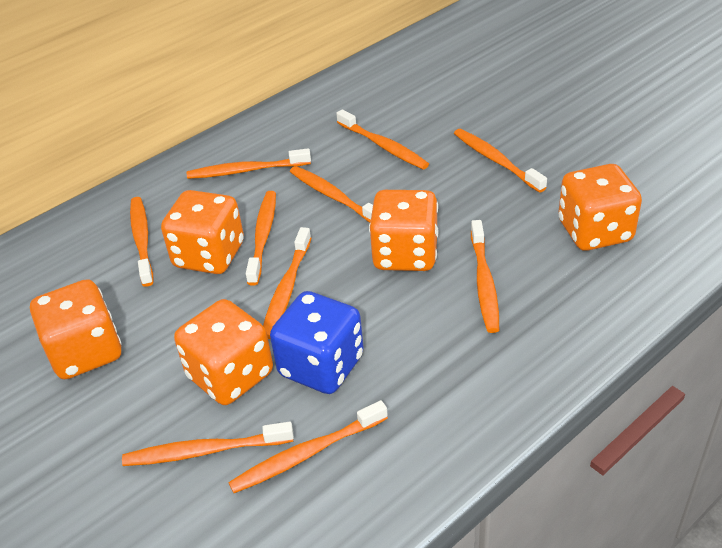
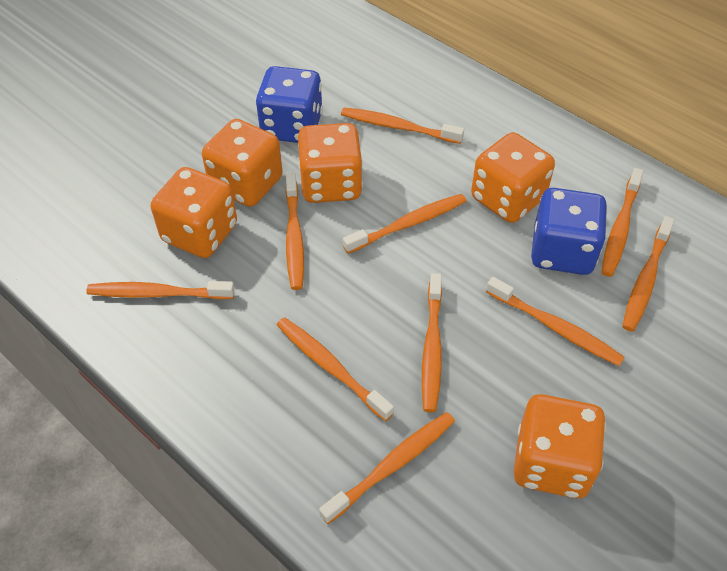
blue dice: [270,291,364,394] = 1 -> [256,66,323,143] [531,188,607,275] = 2

